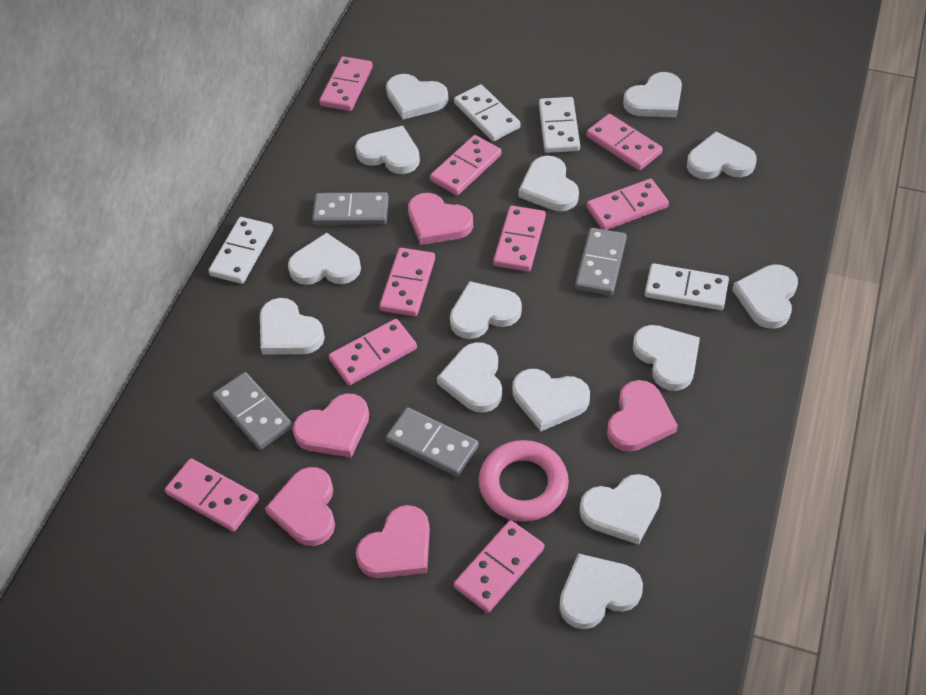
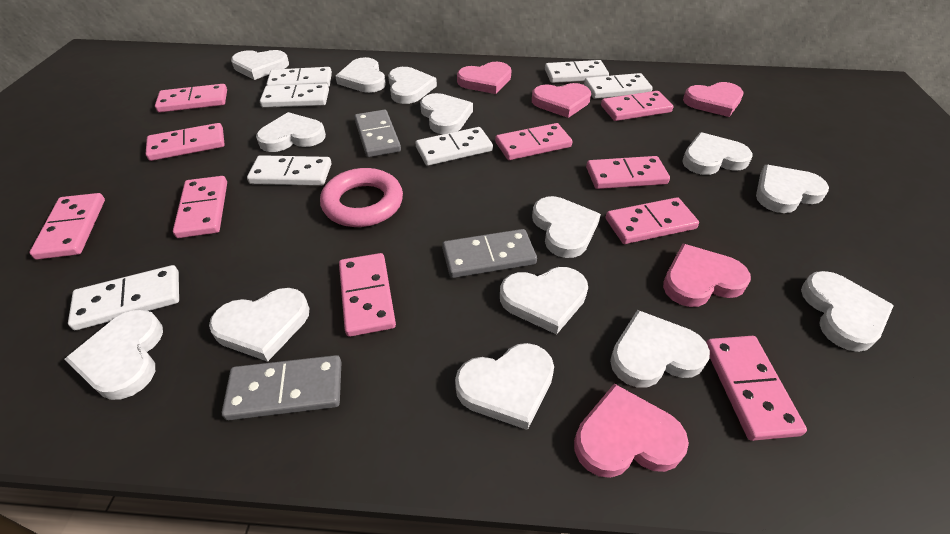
grey domino: [213,372,293,450] [312,192,389,225] [386,407,479,477] [575,228,627,296] = 4 -> [222,355,341,420] [354,110,401,157] [442,229,537,278] = 3
pink domino: [165,458,259,532] [320,56,373,111] [329,319,417,385] [379,248,435,316] [430,135,501,195] [454,520,544,613] [493,206,546,271] [587,114,663,170] [587,179,669,230] = 9 -> [30,193,105,260] [145,123,224,161] [155,84,227,112] [173,176,227,238] [339,253,396,337] [495,123,572,160] [586,156,670,189] [601,91,674,121] [606,197,699,244] [706,336,807,441] = 10
white domino: [209,217,273,284] [454,84,521,141] [539,97,580,153] [645,263,729,310] = 4 -> [68,265,179,330] [247,155,331,186] [260,84,329,108] [266,67,332,87] [415,127,493,166] [545,60,609,83] [584,73,653,99] = 7

